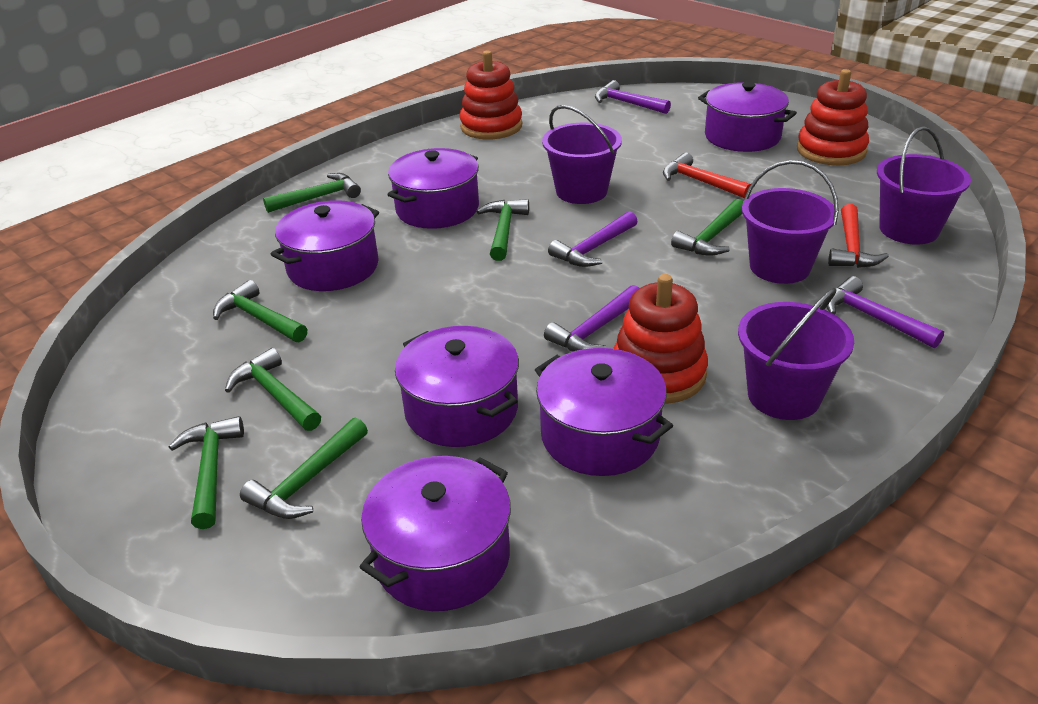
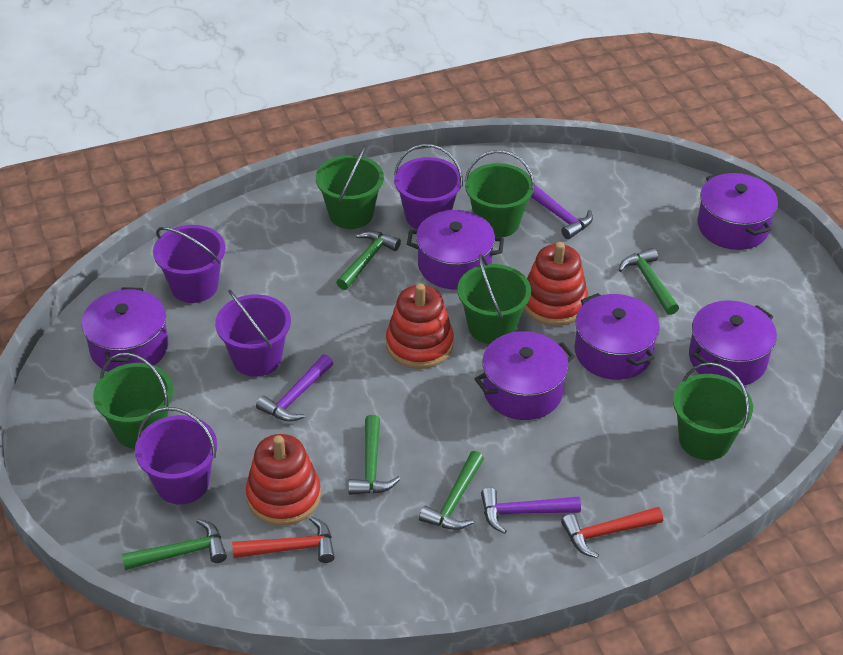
green bucket: none = 0 -> [93,353,173,449] [316,145,384,229] [457,254,531,344] [464,150,535,238] [673,362,753,460] = 5
green hammer: [169,416,244,529] [213,280,307,342] [225,348,321,431] [240,417,368,519] [263,173,361,213] [477,199,529,261] [671,199,744,256] = 7 -> [122,519,227,570] [336,231,401,290] [348,415,400,495] [419,451,484,530] [619,248,679,315] = 5
purple hammer: [544,285,639,352] [548,211,638,267] [595,80,671,114] [827,276,944,348] = 4 -> [256,354,333,422] [481,487,581,534] [531,185,593,239] = 3

